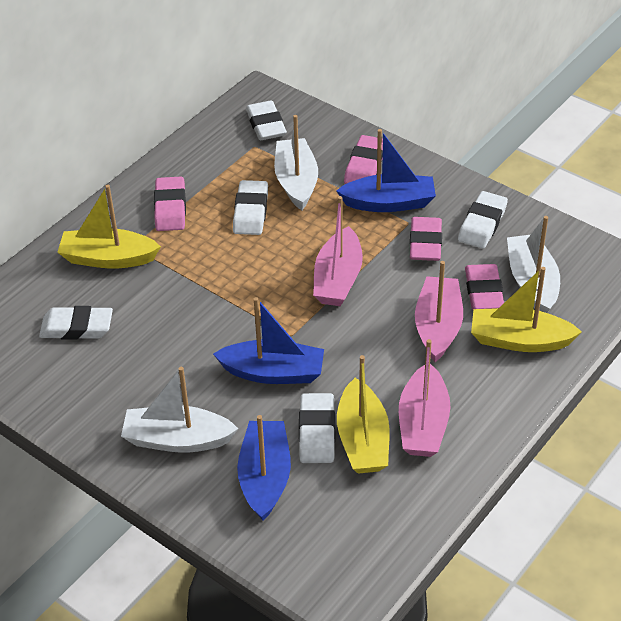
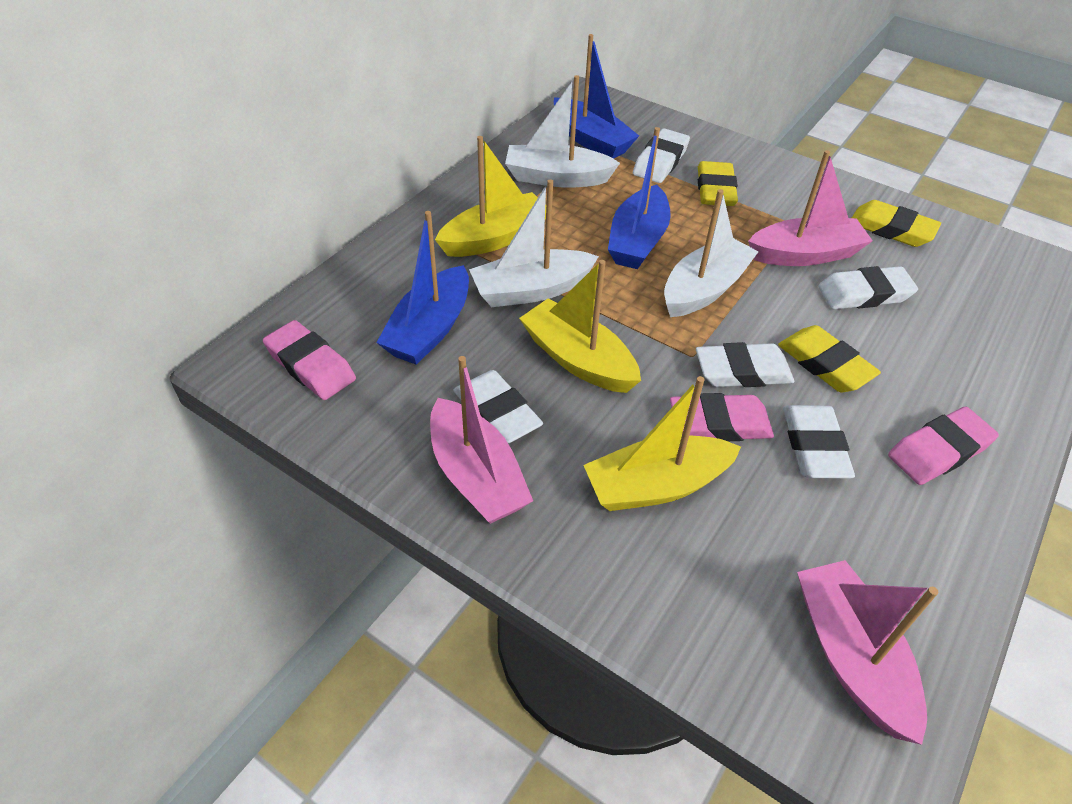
pink eraser: [154,177,186,231] [344,135,383,184] [410,217,442,261] [465,264,504,310] = 4 -> [263,320,356,400] [670,393,774,441] [888,407,999,485] = 3
yellow eraser: none = 0 -> [698,161,738,206] [778,325,881,392] [852,200,941,247] = 3

